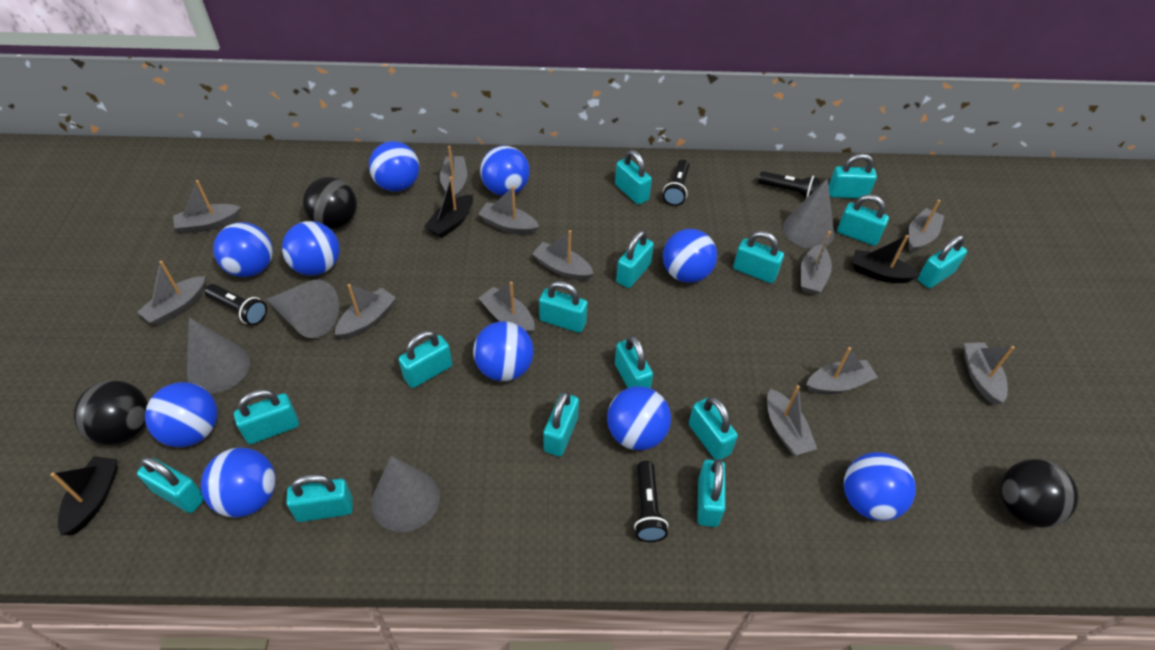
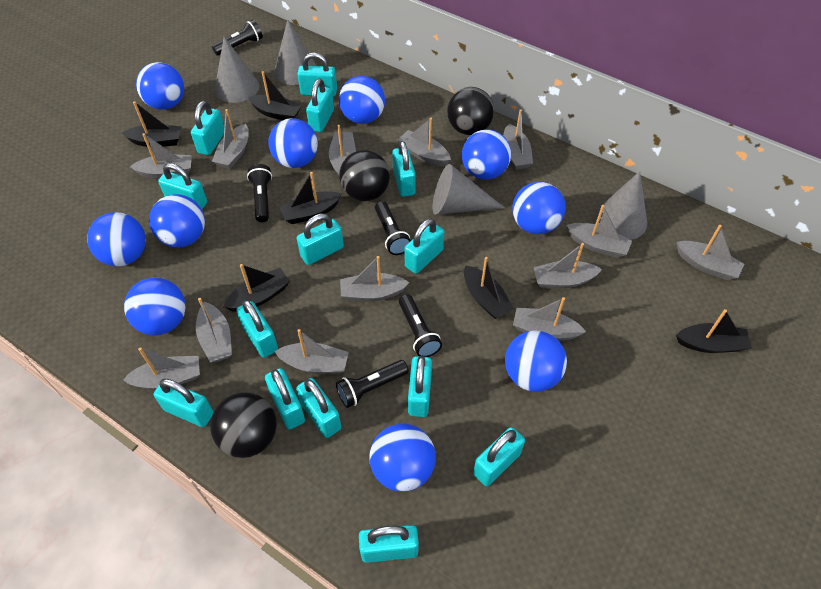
black boat: [50,456,118,535] [424,177,473,238] [852,235,920,283] = 3 -> [122,101,182,147] [223,264,290,312] [248,71,302,120] [279,172,341,224] [464,257,514,319] [676,309,752,353] = 6
black flashlight: [205,284,267,325] [634,461,668,542] [663,160,690,206] [758,171,820,199] = 4 -> [212,20,263,55] [247,164,272,222] [336,360,409,408] [375,201,411,255] [399,294,442,357] = 5
grey boat: [138,261,205,325] [173,180,241,234] [335,284,396,339] [440,146,467,199] [478,186,539,235] [479,282,535,335] [532,230,594,281] [767,385,817,455] [801,231,832,295] [806,347,878,394] [908,200,944,253] [964,342,1015,405] = 12 -> [123,347,200,389] [130,133,192,179] [196,298,232,362] [212,109,249,169] [274,329,349,374] [329,125,356,175] [340,256,409,301] [398,118,451,166] [503,109,533,170] [513,297,586,341] [533,243,602,288] [567,205,632,258] [676,225,745,280] = 13
turquoise padlock: [137,457,204,513] [234,390,299,444] [286,474,353,522] [398,331,452,388] [539,281,588,333] [543,391,579,456] [615,150,652,205] [615,335,653,389] [616,230,654,288] [689,397,738,460] [697,459,726,527] [733,231,784,283] [828,154,877,199] [837,194,889,246] [918,235,967,288] = 15 -> [154,379,213,427] [158,163,207,209] [191,101,224,155] [236,300,278,358] [265,368,305,430] [296,378,341,438] [297,53,337,96] [297,214,344,265] [306,79,334,132] [359,525,419,563] [392,141,416,197] [405,219,444,274] [408,356,432,417] [473,427,525,486] = 14

